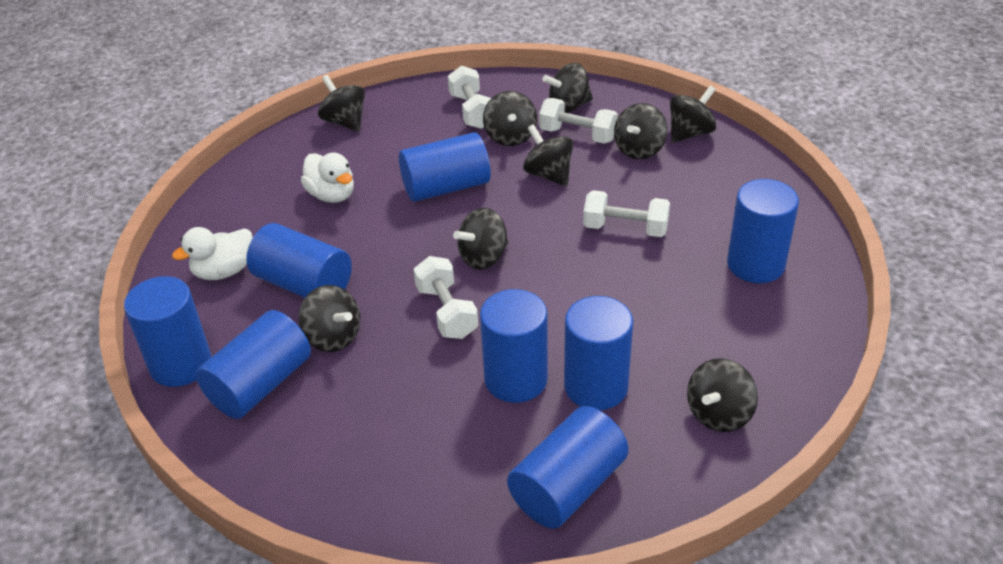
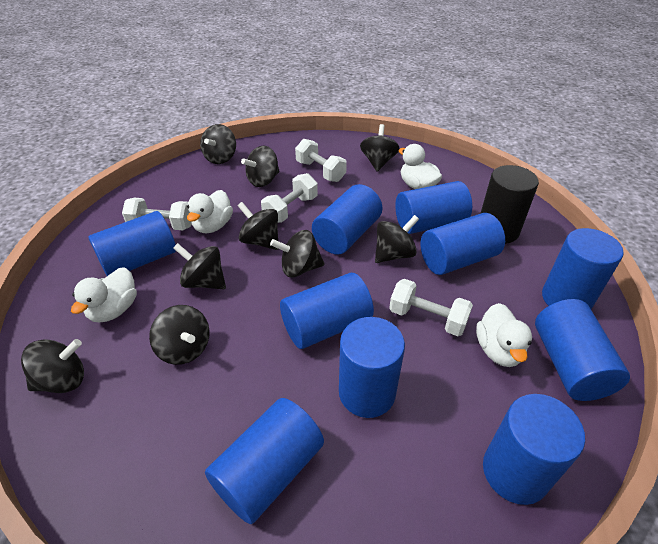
black cylinder: none = 0 -> [480,165,539,244] = 1
blue cylinder: [124,276,211,387] [196,310,311,419] [246,223,352,298] [399,132,491,202] [480,289,548,403] [507,406,628,529] [564,296,633,410] [727,179,799,283] = 8 -> [88,211,176,276] [205,398,324,524] [280,273,374,349] [312,184,382,255] [339,317,405,418] [395,181,472,234] [421,213,505,275] [483,394,585,505] [535,299,630,401] [542,228,624,309] = 10
white duck: [172,227,253,280] [301,153,354,203] = 2 -> [71,267,137,322] [187,190,233,233] [399,144,442,189] [476,303,532,367] = 4

